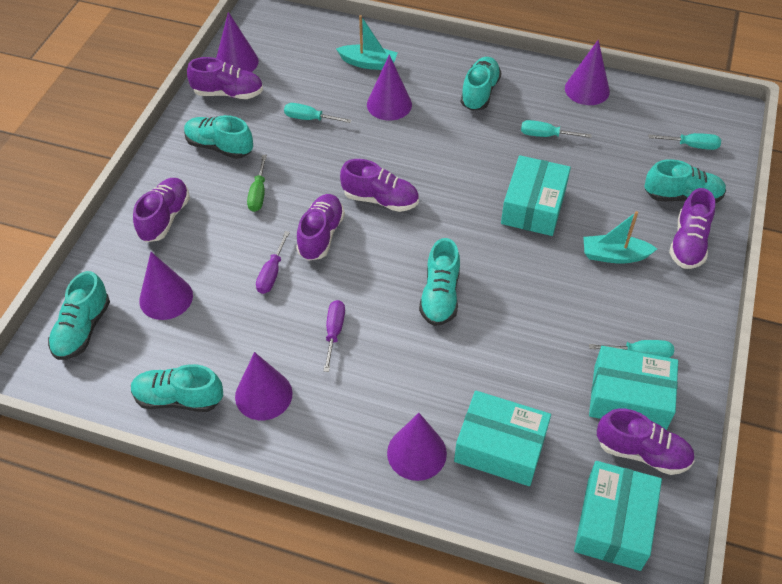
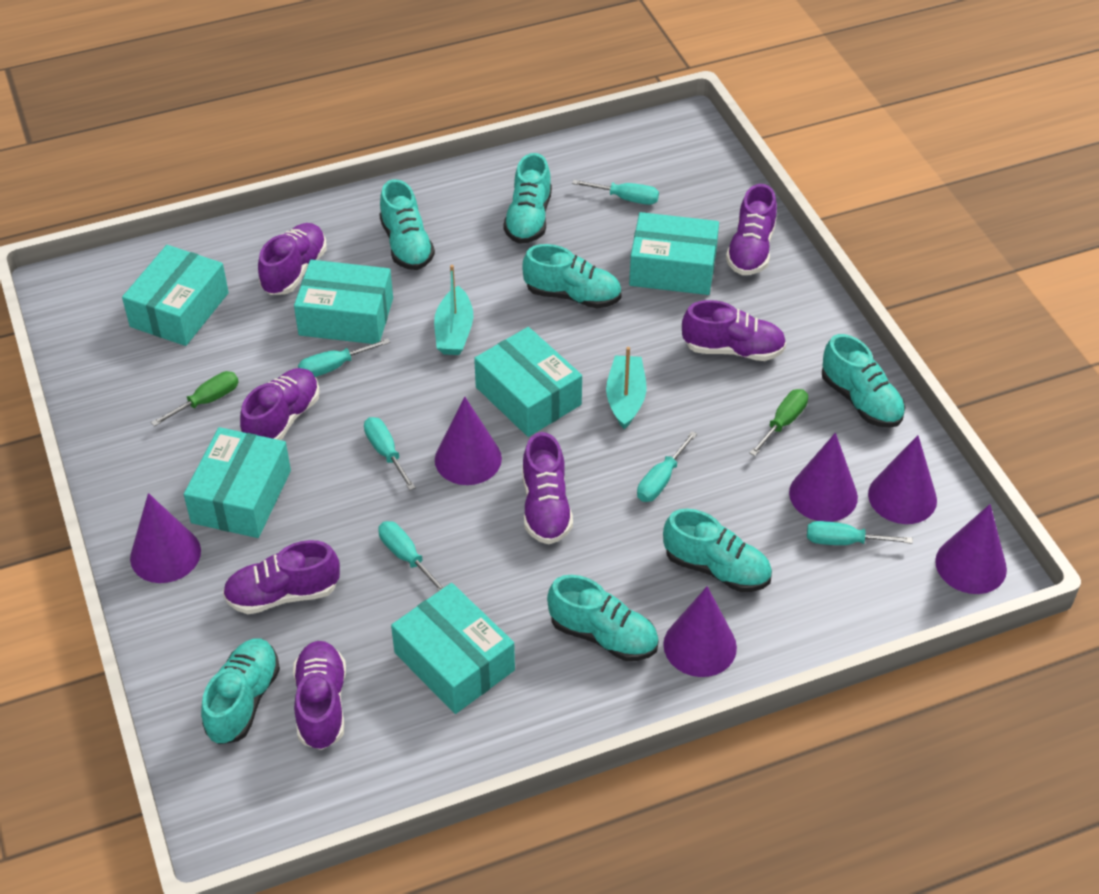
green screwdriver: [247,155,267,212] = 1 -> [151,371,239,427] [750,389,808,456] = 2
purple screwdriver: [256,231,290,294] [323,300,345,372] = 2 -> none = 0
purple shoe: [133,178,190,242] [187,57,263,99] [296,194,345,261] [340,159,419,212] [597,409,695,475] [669,188,715,269] = 6 -> [223,540,340,614] [240,368,320,440] [258,223,327,295] [293,641,346,750] [522,432,573,544] [682,300,786,361] [726,184,777,275] = 7
turquoise box: [454,391,551,486] [501,155,571,236] [574,461,662,571] [589,346,678,430] = 4 -> [122,245,229,346] [184,427,291,538] [294,260,393,344] [391,583,515,714] [474,327,582,437] [629,212,719,295] = 6
turquoise screwdriver: [284,103,351,123] [521,120,592,138] [589,340,674,358] [649,133,721,150] = 4 -> [298,338,390,377] [364,417,416,490] [378,521,444,591] [572,180,659,205] [637,431,697,502] [807,521,913,545] = 6
turquoise shoe: [48,271,110,360] [131,364,223,412] [184,115,253,159] [419,238,460,326] [461,57,502,111] [644,159,726,203] = 6 -> [201,638,280,744] [379,179,435,270] [503,153,552,244] [522,244,622,309] [547,575,659,661] [663,508,772,592] [822,334,906,428] = 7

